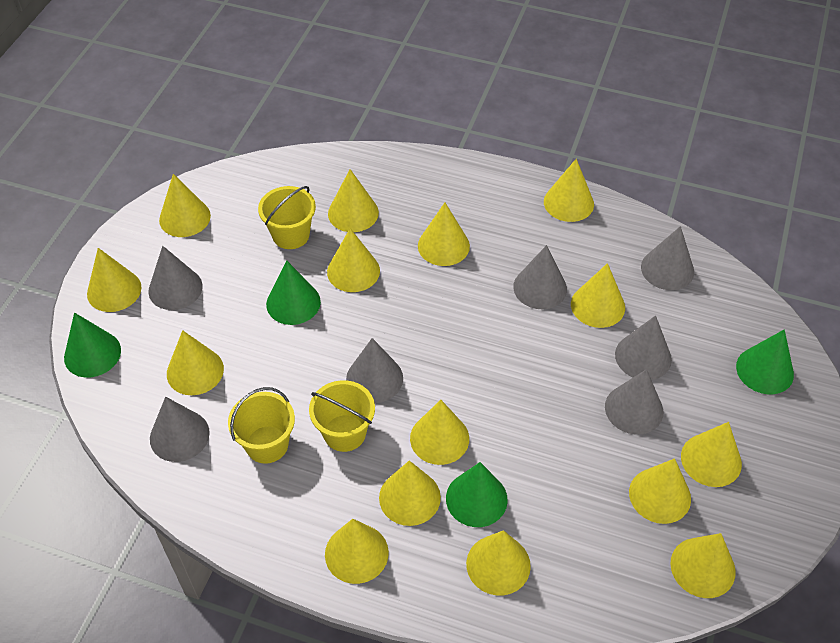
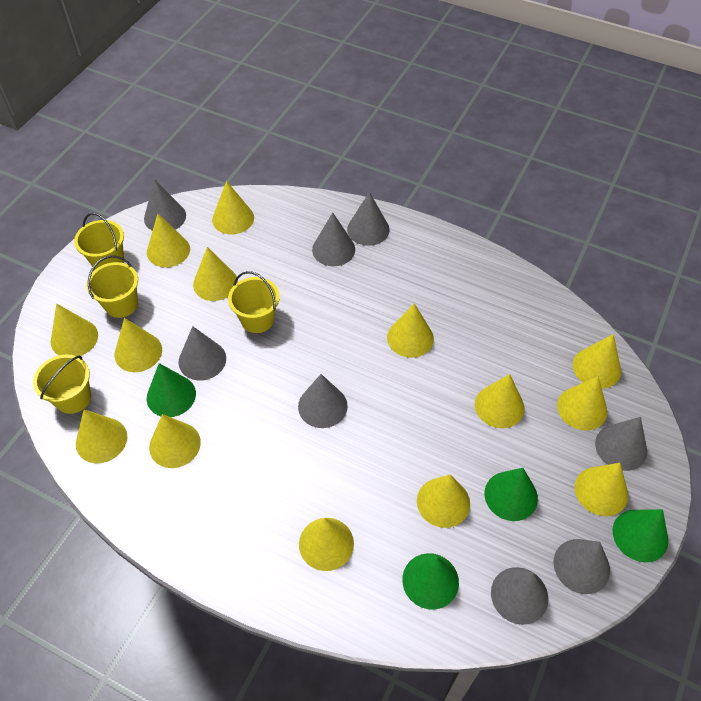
grey cone: [148,246,203,310] [150,397,210,462] [346,338,403,403] [513,245,567,309] [605,369,663,435] [615,315,672,380] [641,226,694,290] = 7 -> [144,179,186,231] [179,326,226,380] [298,374,348,428] [312,213,355,266] [347,192,390,246] [491,567,548,625] [553,539,610,594] [595,417,647,471] = 8
yellow bucket: [228,387,295,464] [258,186,316,249] [309,380,375,452] = 3 -> [33,354,91,414] [74,213,124,269] [87,255,138,318] [228,271,280,333] = 4
yellow cone: [87,248,142,312] [159,174,211,237] [167,330,224,395] [325,519,389,584] [327,228,380,292] [328,169,379,232] [379,460,441,526] [410,400,469,465] [418,203,470,266] [466,530,531,596] [544,159,594,222] [571,263,625,328] [629,458,691,524] [670,533,736,598] [681,422,742,487] = 15 -> [51,303,98,356] [76,409,127,463] [114,318,162,372] [147,213,190,267] [149,414,201,468] [193,247,238,301] [212,181,254,234] [299,518,354,571] [387,303,434,358] [417,474,470,528] [475,374,524,428] [557,376,607,430] [573,334,621,388] [575,463,628,516] = 14

